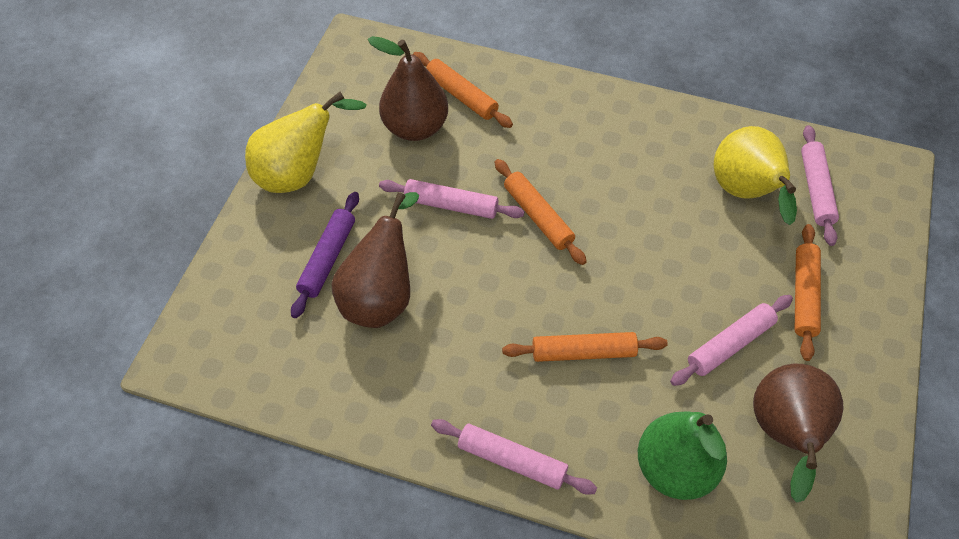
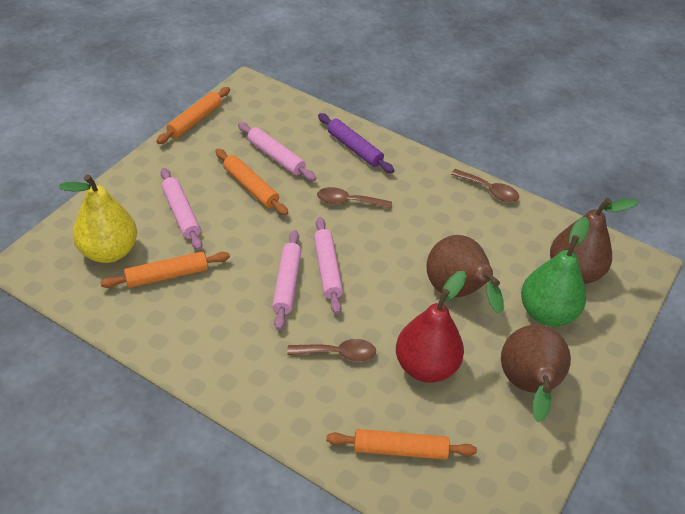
brown spoon: none = 0 -> [287,339,376,362] [317,187,392,209] [451,169,519,202] = 3
red pear: none = 0 -> [396,271,466,383] = 1
yellow pear: [245,92,367,193] [714,126,797,225] = 2 -> [59,174,137,263] = 1

